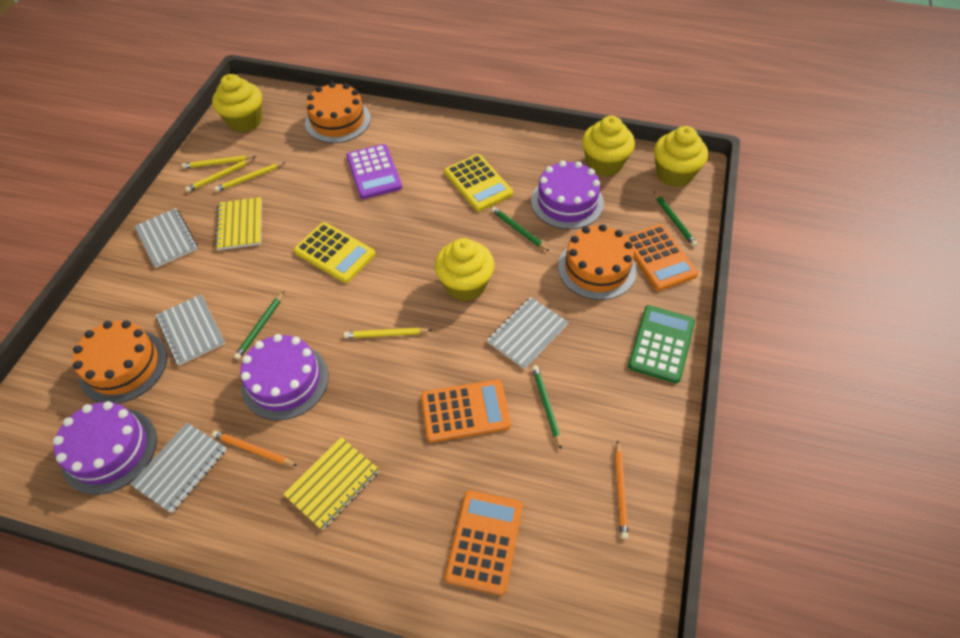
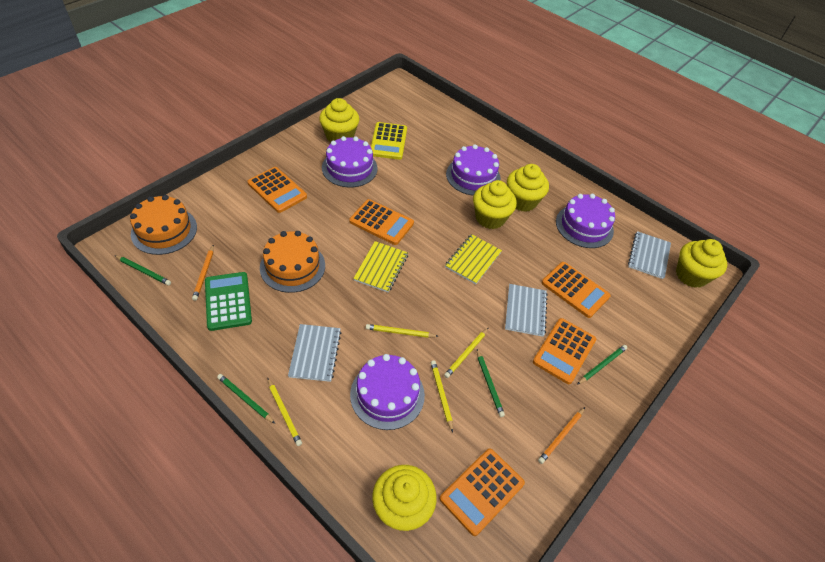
grey notebook: [130,423,227,513] [134,208,198,268] [156,294,225,366] [487,297,568,369] = 4 -> [288,324,341,382] [505,284,548,337] [628,231,671,279] = 3
orange cake: [73,320,167,404] [305,82,371,143] [558,224,637,300] = 3 -> [130,195,197,255] [260,231,325,293] = 2
orange calculator: [421,380,511,443] [445,490,523,595] [625,224,698,291] = 3 -> [247,167,307,213] [349,199,414,245] [440,449,525,536] [533,318,596,384] [541,262,611,318] = 5
purple cake: [53,401,157,495] [240,334,328,421] [531,160,604,229] = 3 -> [322,136,378,188] [350,354,425,430] [446,144,501,196] [556,194,615,248] = 4
purple calculator: [346,144,402,199] = 1 -> none = 0
yellow calculator: [294,222,375,283] [444,154,513,212] = 2 -> [371,122,407,160] = 1
yellow cupcake: [212,74,262,133] [434,238,494,301] [582,116,635,176] [654,126,708,187] = 4 -> [319,98,359,142] [372,465,437,531] [473,180,517,229] [507,164,549,212] [676,239,727,288] = 5

